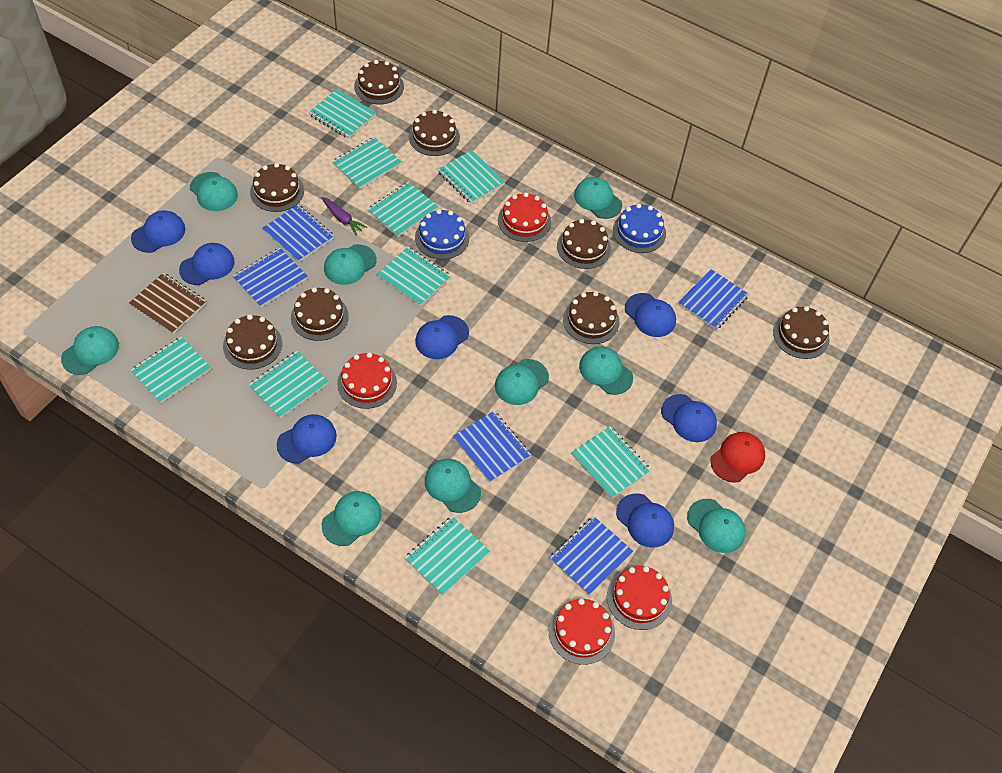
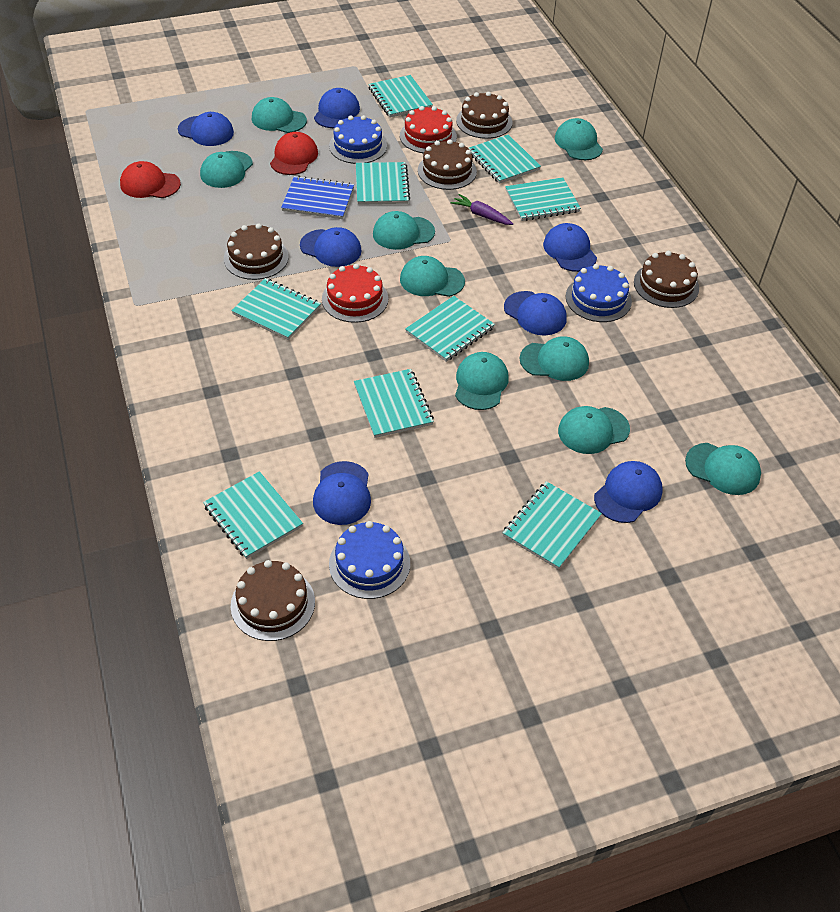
blue cake: [415,209,469,259] [613,203,666,253] = 2 -> [329,115,387,164] [329,521,410,599] [566,264,632,322] = 3
blue notebook: [233,248,308,307] [263,205,334,262] [453,411,531,483] [550,516,634,595] [678,269,749,330] = 5 -> [281,176,354,219] = 1
brown cake: [223,314,282,370] [250,163,304,212] [291,287,349,341] [354,60,404,105] [409,110,460,156] [557,219,611,269] [563,291,619,344] [773,306,830,359] = 8 -> [224,223,289,280] [231,560,315,641] [418,139,477,190] [456,92,513,139] [634,251,699,308] = 5
brown notebook: [129,273,206,334] = 1 -> none = 0
red cake: [337,352,397,409] [498,192,551,242] [549,598,615,665] [607,566,672,630] = 4 -> [322,264,388,323] [400,106,457,153] = 2
red cap: [710,432,765,483] = 1 -> [120,161,181,198] [270,132,318,175] = 2

